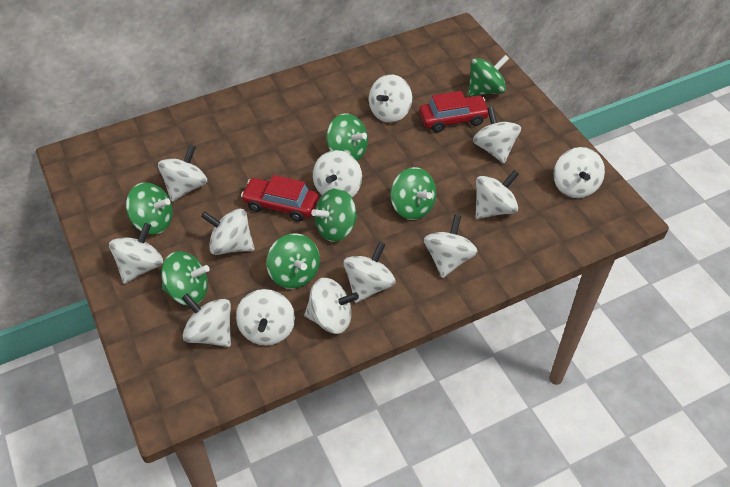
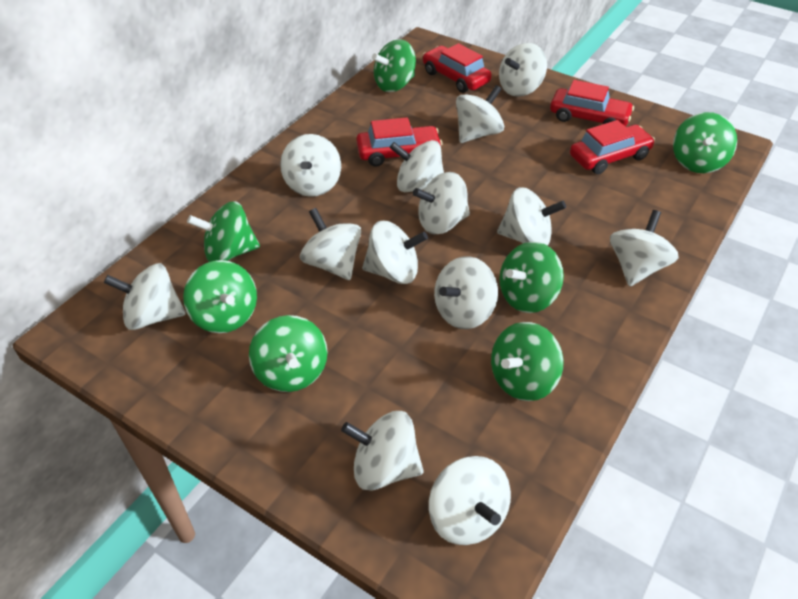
red car: [241,175,319,222] [419,91,489,132] = 2 -> [356,117,443,167] [422,43,492,93] [550,80,634,126] [570,120,655,174] = 4

